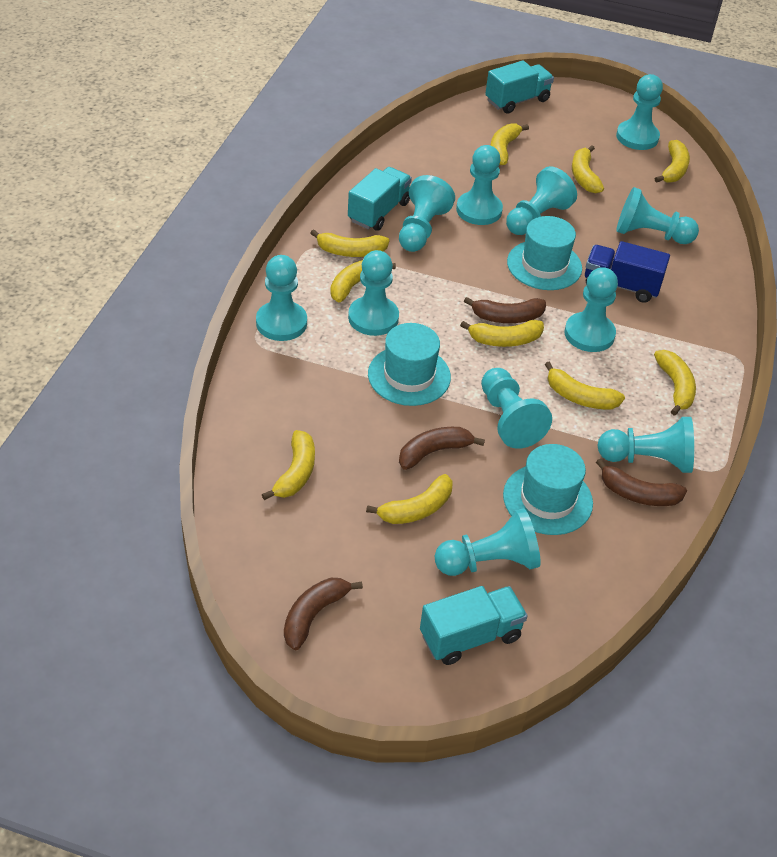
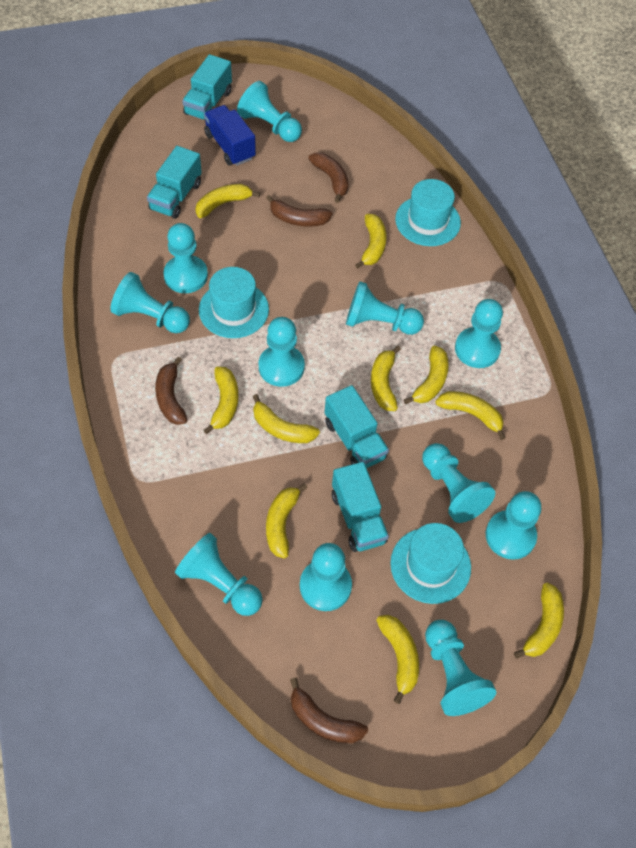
turquoise truck: [348,167,412,231] [420,586,527,665] [485,60,554,114] = 3 -> [147,146,202,219] [182,54,232,120] [325,385,389,468] [332,462,389,552] = 4

